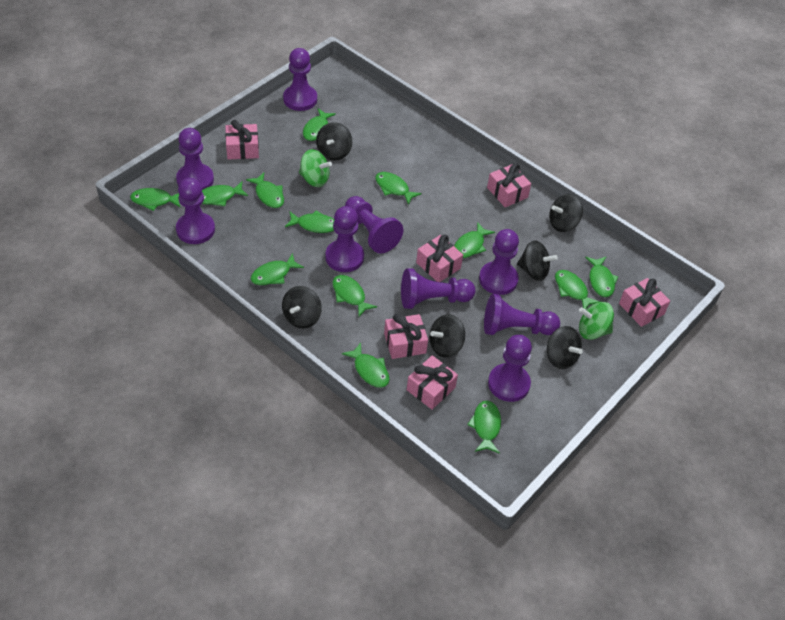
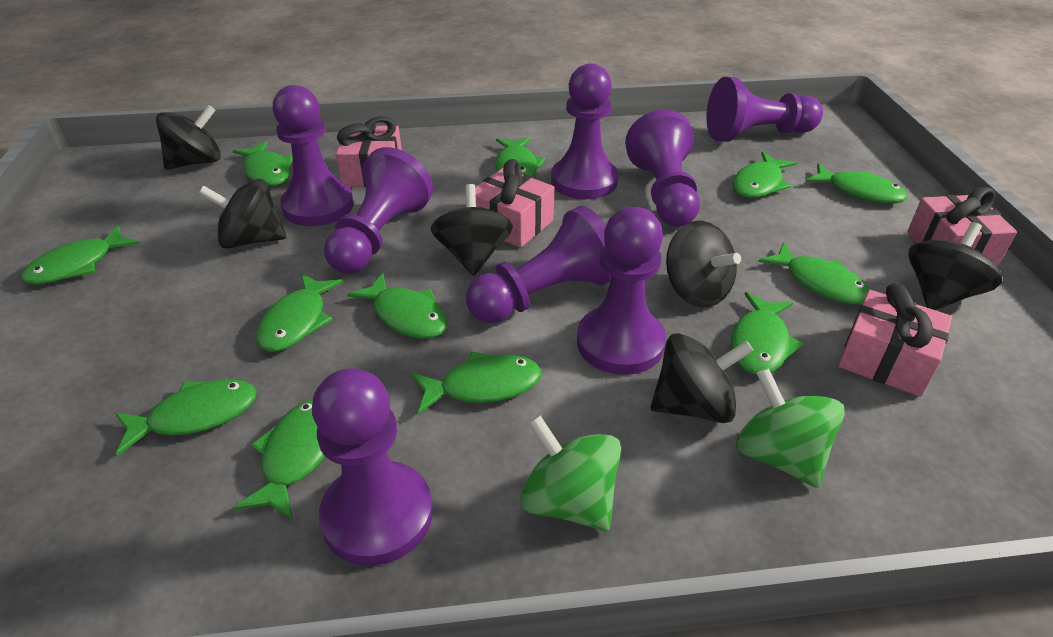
green fish: [130,188,181,211] [202,182,248,206] [246,173,284,208] [251,253,304,285] [285,210,335,233] [303,108,336,141] [333,275,377,317] [342,343,390,388] [375,172,422,205] [454,222,495,258] [467,401,501,454] [555,270,600,310] [585,257,618,297] = 13 -> [21,225,140,284] [115,379,257,456] [232,141,293,186] [234,399,325,519] [256,273,343,352] [347,273,447,339] [411,351,541,414] [495,137,545,177] [731,292,804,375] [733,152,797,198] [758,242,870,304] [806,163,907,204] = 12
pink gift: [225,120,259,159] [384,314,428,359] [407,355,458,410] [416,235,463,282] [487,163,531,207] [619,278,670,327] = 6 -> [336,116,402,187] [475,159,554,248] [838,283,952,397] [907,187,1017,267] = 4
purple pawn: [176,128,214,190] [176,178,215,244] [283,48,317,111] [325,206,364,272] [345,196,403,253] [401,268,476,309] [479,229,519,295] [484,294,560,335] [488,335,532,402] = 9 -> [273,85,354,226] [312,368,433,566] [324,147,433,274] [466,206,611,323] [551,63,618,199] [577,207,666,375] [625,110,700,227] [706,77,823,142] = 8

